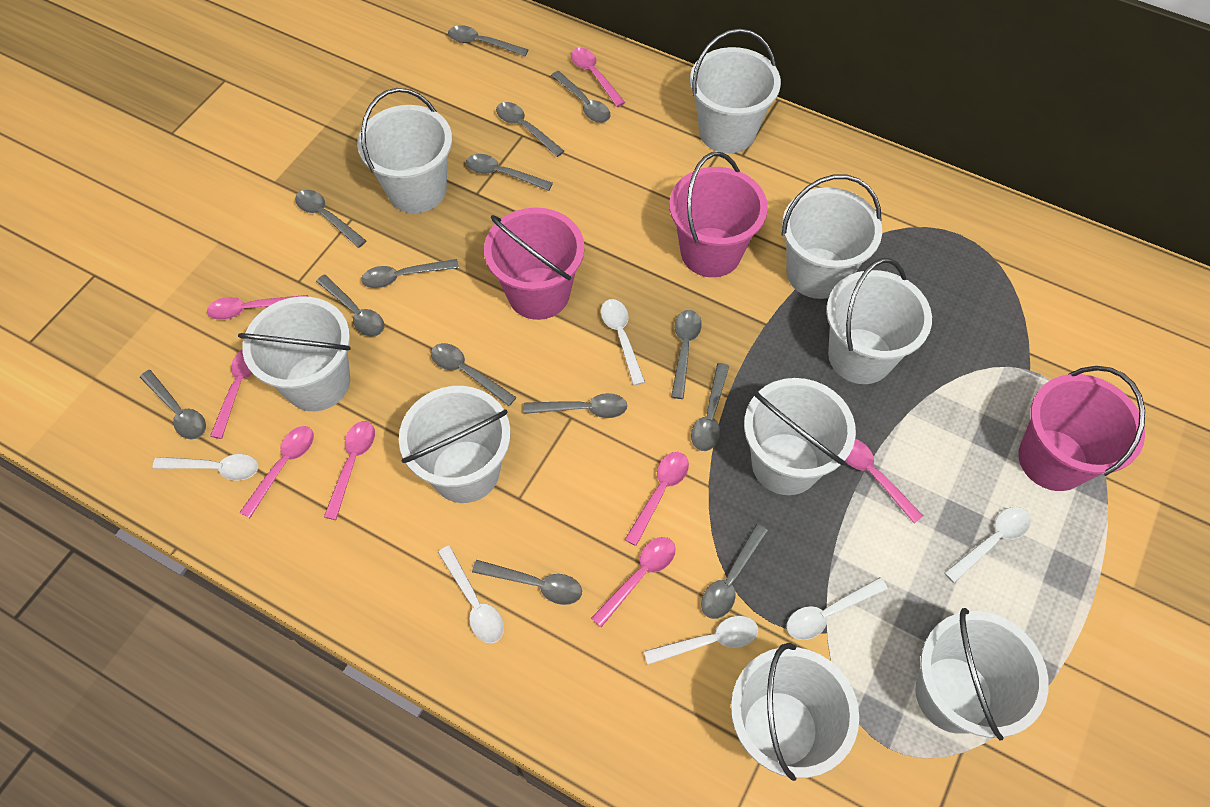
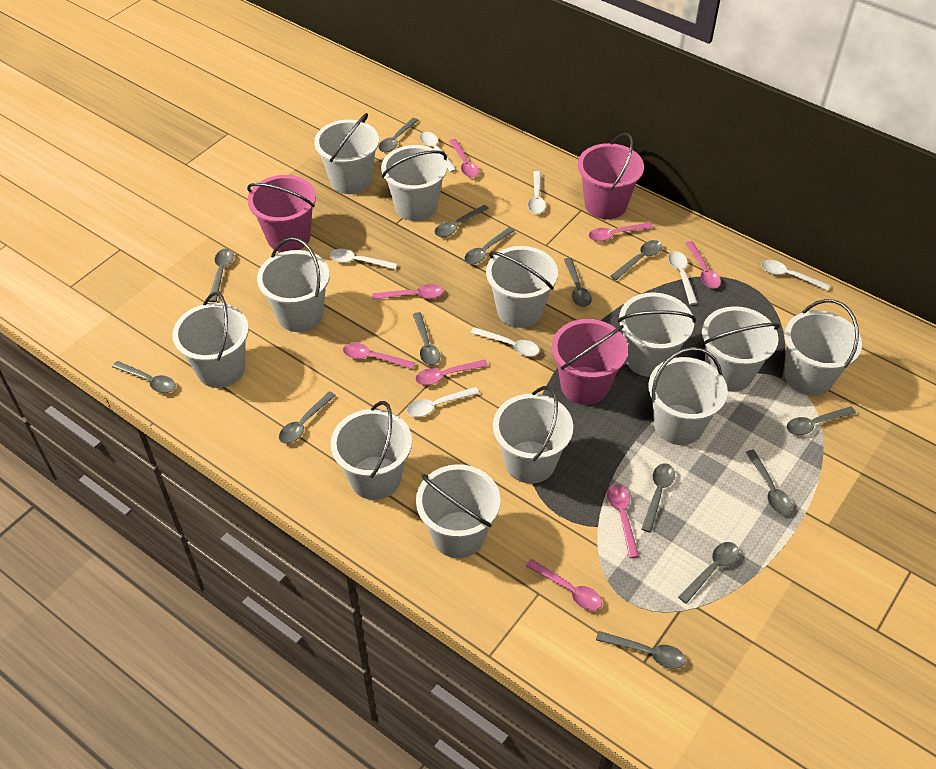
white bucket: [238,296,351,411] [357,88,452,213] [399,386,511,503] [690,29,781,153] [731,643,859,781] [744,378,856,495] [781,175,882,299] [826,258,932,384] [915,608,1049,741] = 9 -> [172,292,249,388] [257,237,330,332] [314,113,379,194] [330,401,412,500] [381,145,447,221] [416,464,500,558] [486,246,558,328] [493,386,573,484] [618,292,696,377] [648,347,728,445] [702,306,780,392] [784,299,862,396] = 12
white spoon: [153,454,258,481] [438,546,504,643] [601,299,645,386] [644,616,758,665] [787,577,888,640] [944,507,1031,583] = 6 -> [329,249,398,270] [407,387,479,417] [420,132,457,172] [471,327,540,357] [528,171,546,214] [668,251,697,305] [761,260,830,291] = 7

